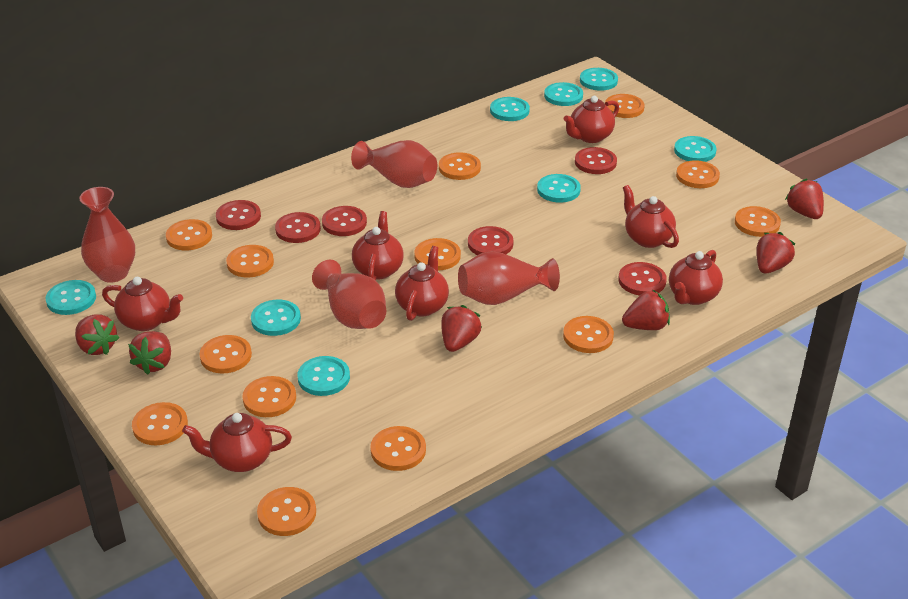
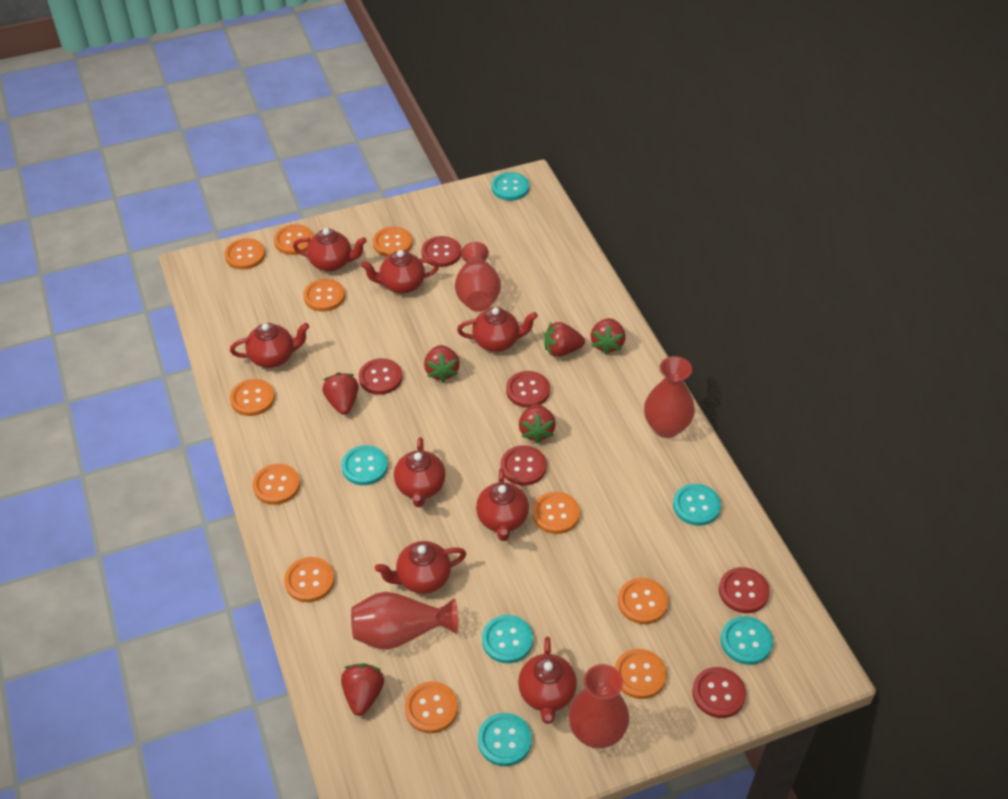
orange button: [132,402,188,445] [166,219,212,250] [200,335,252,374] [226,245,274,277] [242,376,296,417] [257,487,316,536] [370,426,426,471] [414,238,461,271] [439,152,481,180] [563,316,614,353] [605,94,645,118] [676,160,720,188] [735,206,781,237] = 13 -> [224,238,265,270] [230,379,275,416] [252,464,300,505] [274,224,314,255] [284,557,335,602] [303,279,345,312] [373,227,412,257] [405,681,458,733] [532,492,580,534] [614,649,667,699] [618,578,668,624] = 11
red teapot: [102,277,183,331] [182,413,292,472] [352,211,404,280] [395,246,449,321] [564,96,619,143] [623,185,679,248] [669,250,723,305] = 7 -> [230,323,309,368] [293,228,367,272] [361,250,439,294] [375,541,466,594] [394,437,446,507] [457,307,538,352] [476,468,529,541] [518,637,577,724] = 8
turquoise button: [45,280,96,315] [251,300,301,336] [298,356,350,396] [490,97,530,121] [537,174,581,203] [544,82,583,106] [580,68,618,91] [674,136,716,162] = 8 -> [341,445,388,485] [478,713,532,766] [482,615,533,663] [491,172,529,201] [673,484,721,526] [721,616,773,665] = 6

